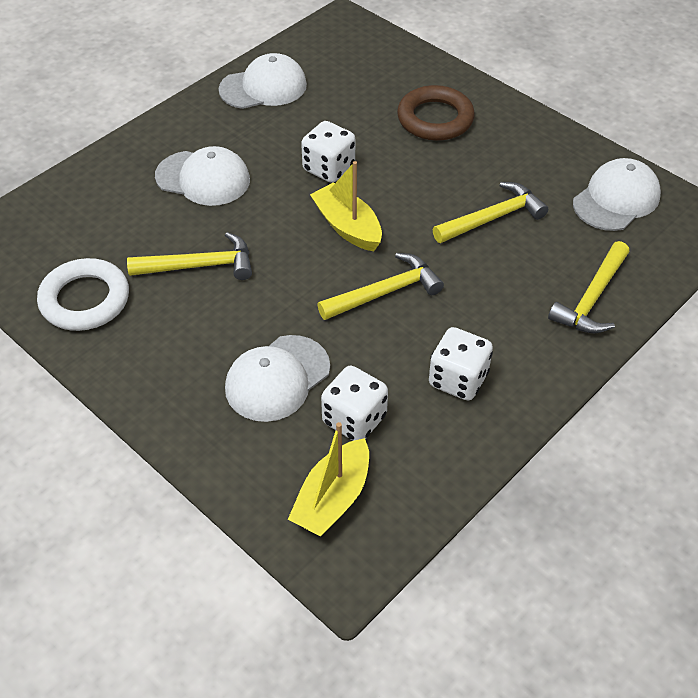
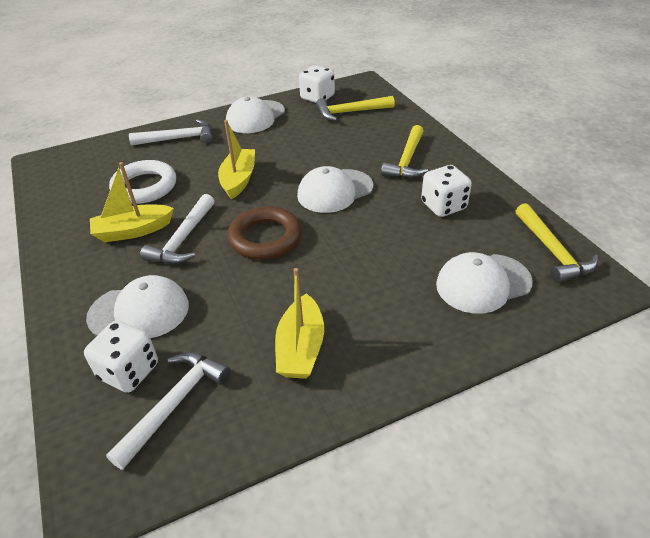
white hammer: none = 0 -> [106,352,231,470] [129,119,213,145] [140,194,214,264] = 3
yellow boat: [288,422,369,537] [310,161,382,251] = 2 -> [90,162,174,242] [218,120,255,199] [275,268,324,379] = 3
yellow hammer: [127,232,252,280] [317,253,444,320] [433,182,548,243] [548,241,629,333] = 4 -> [316,96,395,121] [381,125,428,178] [516,203,598,283] = 3

